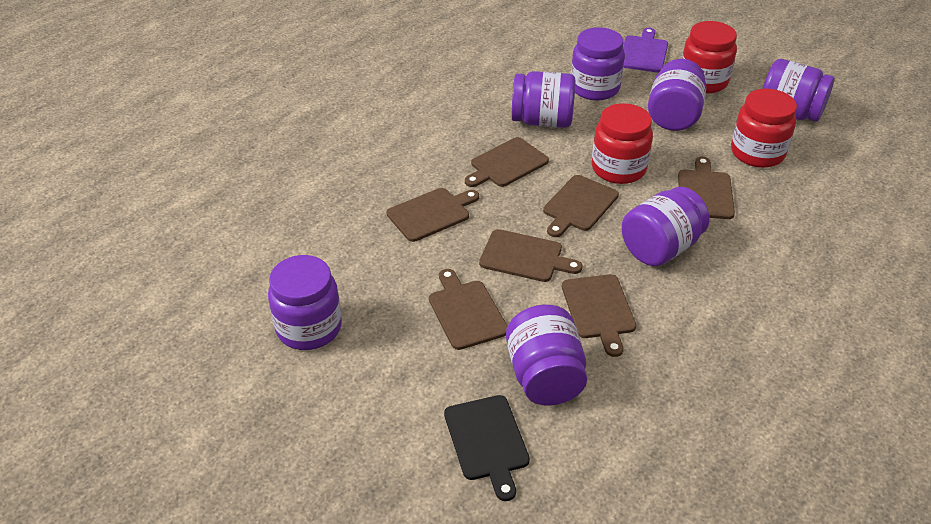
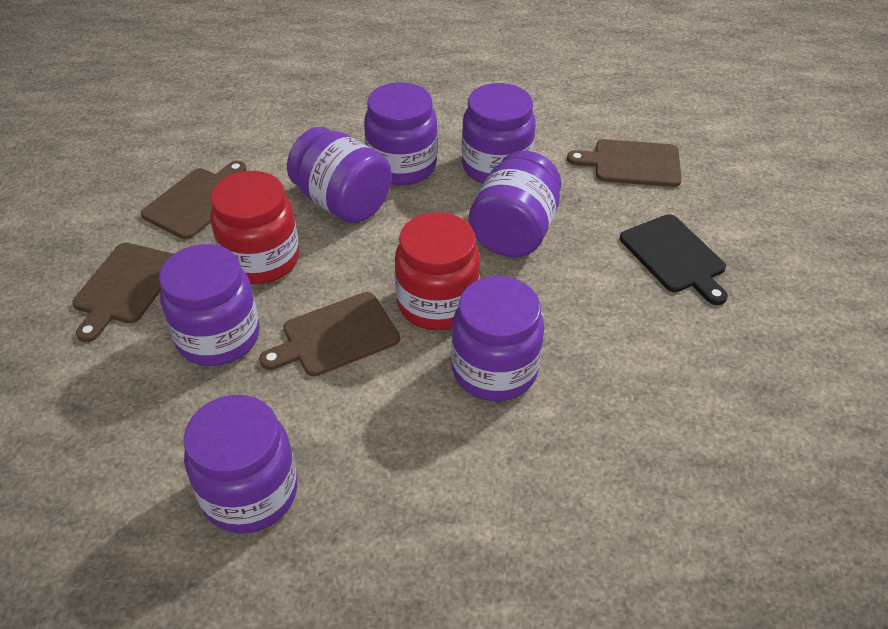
brown cutting board: [387,188,479,242] [429,269,507,350] [465,137,549,187] [479,229,582,282] [543,175,619,237] [562,274,636,357] [678,157,735,219] = 7 -> [72,243,173,342] [141,161,247,239] [259,292,400,376] [567,139,682,187] = 4
purple cutting board: [623,28,668,73] = 1 -> none = 0
red jar: [592,103,653,184] [682,21,737,93] [731,89,797,168] = 3 -> [210,171,299,284] [395,212,480,330] = 2

